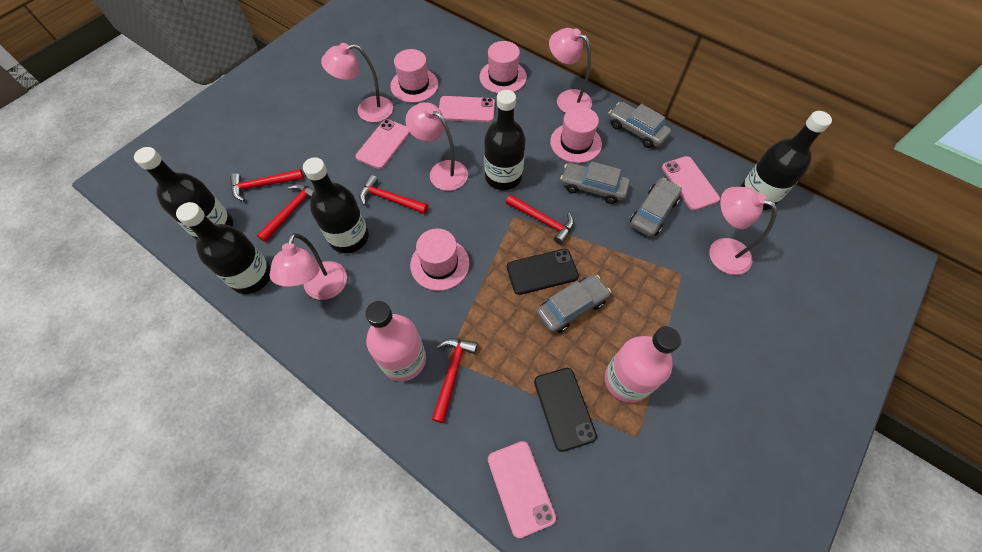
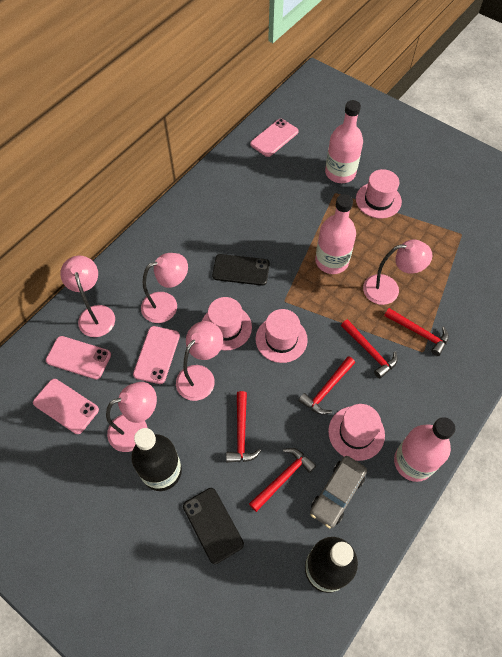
black bottle: [134,147,233,240] [176,202,271,294] [303,157,369,253] [484,90,526,190] [740,111,832,210] = 5 -> [131,428,182,491] [305,537,358,593] = 2
grey car: [536,274,611,333] [560,161,630,204] [609,102,672,148] [630,178,682,237] = 4 -> [310,456,367,529] = 1
pink bottle: [365,301,426,381] [605,326,682,403] = 2 -> [315,194,356,274] [325,100,363,183] [394,417,455,482] = 3

